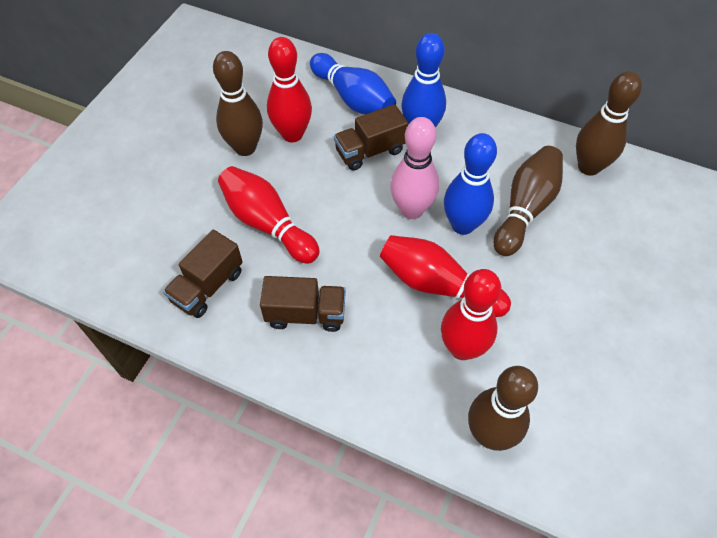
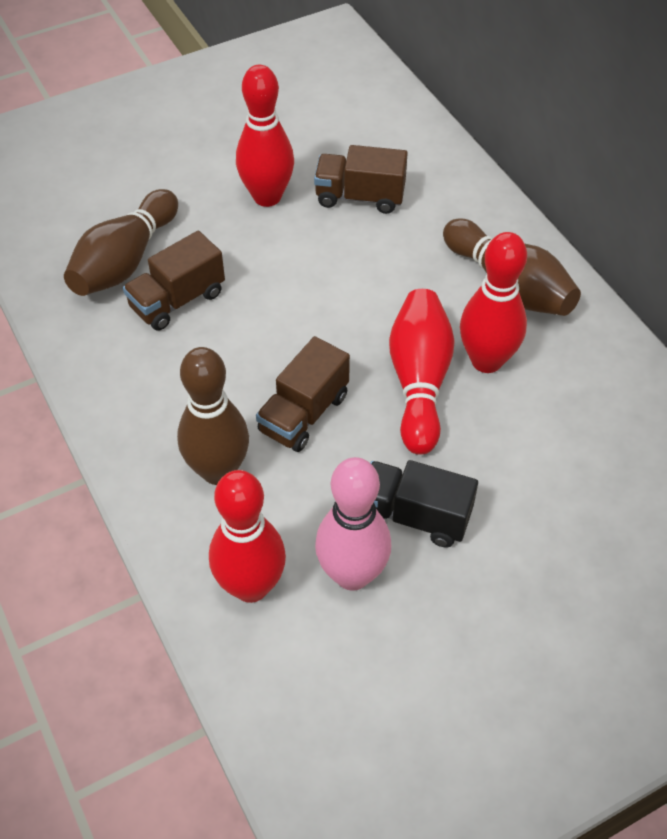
black truck: none = 0 -> [370,460,478,547] = 1
blue bowling pin: [310,53,396,114] [401,33,446,128] [444,133,497,235] = 3 -> none = 0
brown bowling pin: [213,51,263,156] [468,366,538,451] [493,146,563,256] [576,71,642,176] = 4 -> [64,189,178,296] [177,347,249,485] [443,218,581,316] = 3

